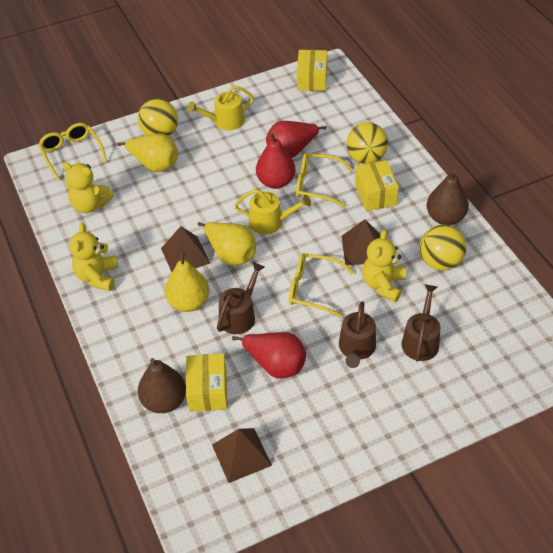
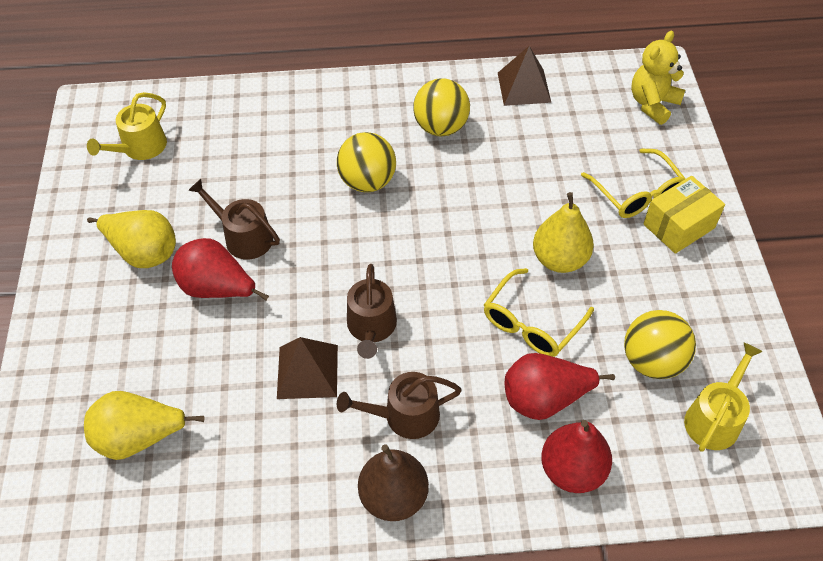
brown pear: [138,358,186,413] [426,170,469,225] = 2 -> [358,444,429,521] = 1
brown pyramid: [161,226,210,272] [212,428,272,483] [342,219,380,265] = 3 -> [277,337,338,399] [498,46,551,106] = 2
yellow box: [186,353,227,412] [297,50,327,91] [355,160,399,211] = 3 -> [643,176,725,254] = 1
yellow glasses: [38,123,107,181] [289,253,354,318] [296,153,353,207] = 3 -> [484,268,594,357] [581,148,686,218] = 2
yellow teddy bear: [62,162,114,213] [69,223,118,291] [362,230,406,302] = 3 -> [631,31,685,125] = 1

